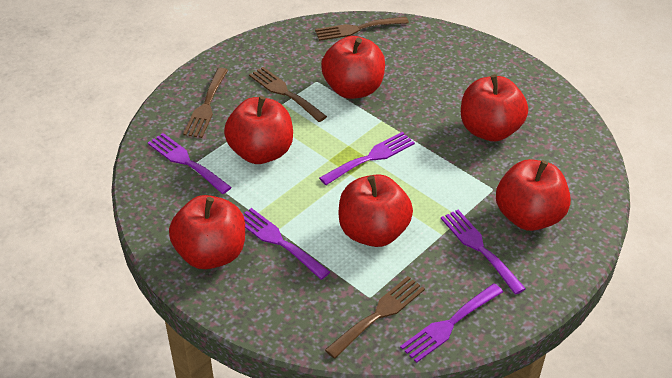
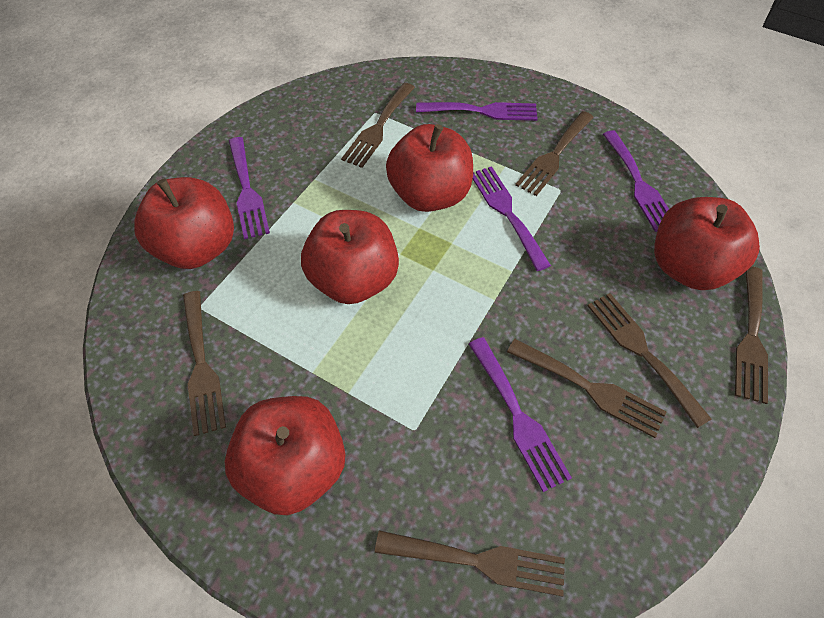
brown fork: [183,68,228,138] [249,67,327,122] [315,17,409,41] [325,276,425,359] = 4 -> [183,291,226,436] [341,83,415,168] [375,530,565,597] [507,339,666,438] [515,111,594,196] [587,293,711,428] [735,266,768,404] = 7
red apple: [169,195,245,269] [224,96,293,164] [321,36,385,99] [339,174,413,247] [461,74,528,141] [496,159,571,231] = 6 -> [134,177,234,269] [225,396,345,515] [301,210,399,304] [386,124,473,212] [654,197,760,290] = 5

